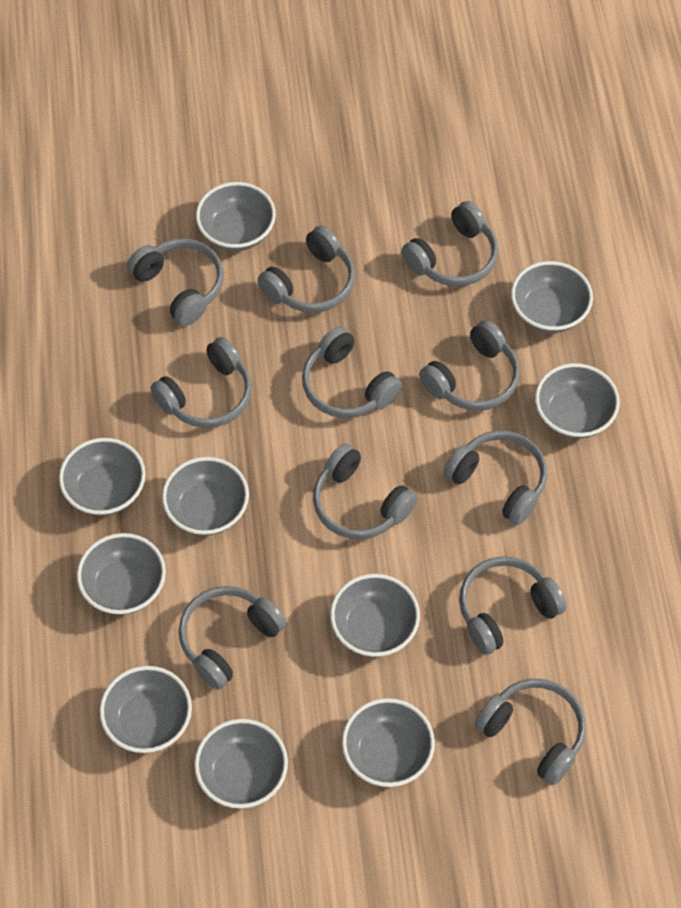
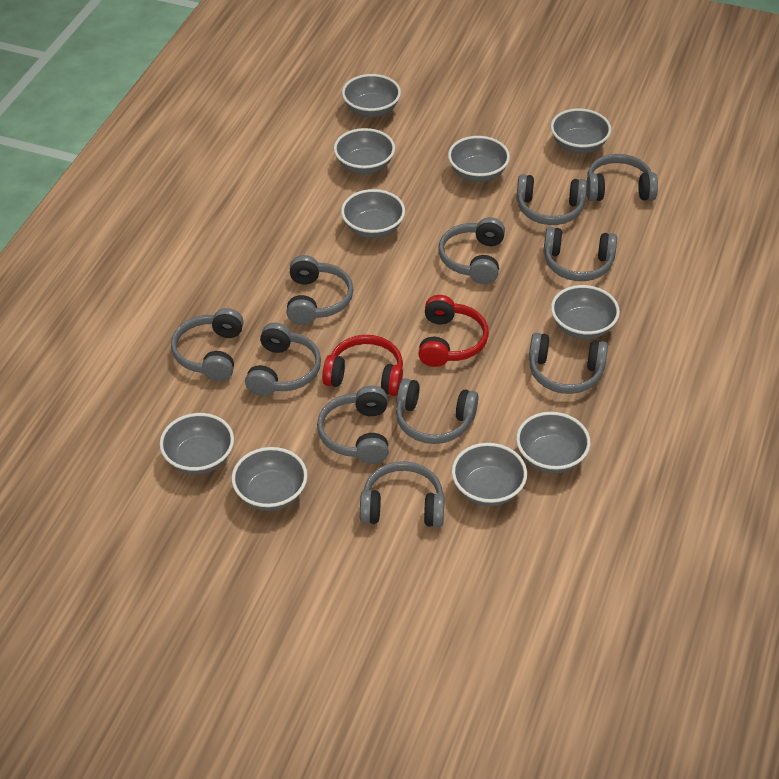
red headphones: none = 0 -> [322,335,403,396] [418,295,489,367] = 2

